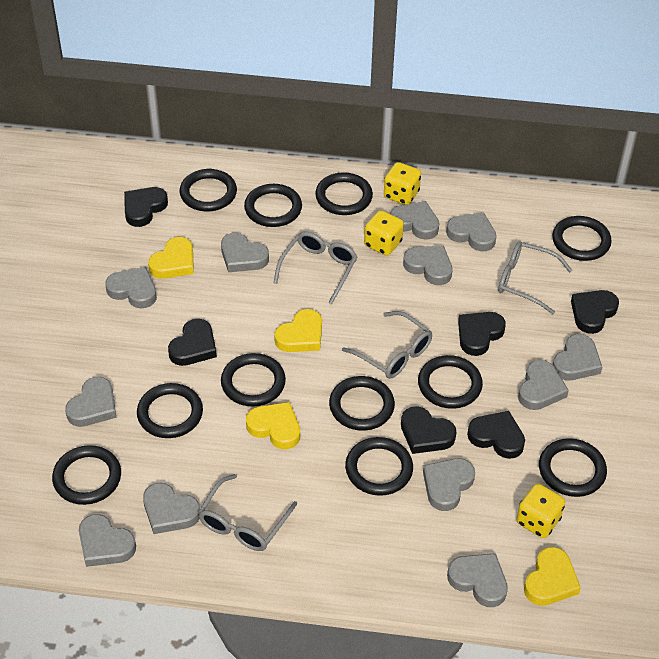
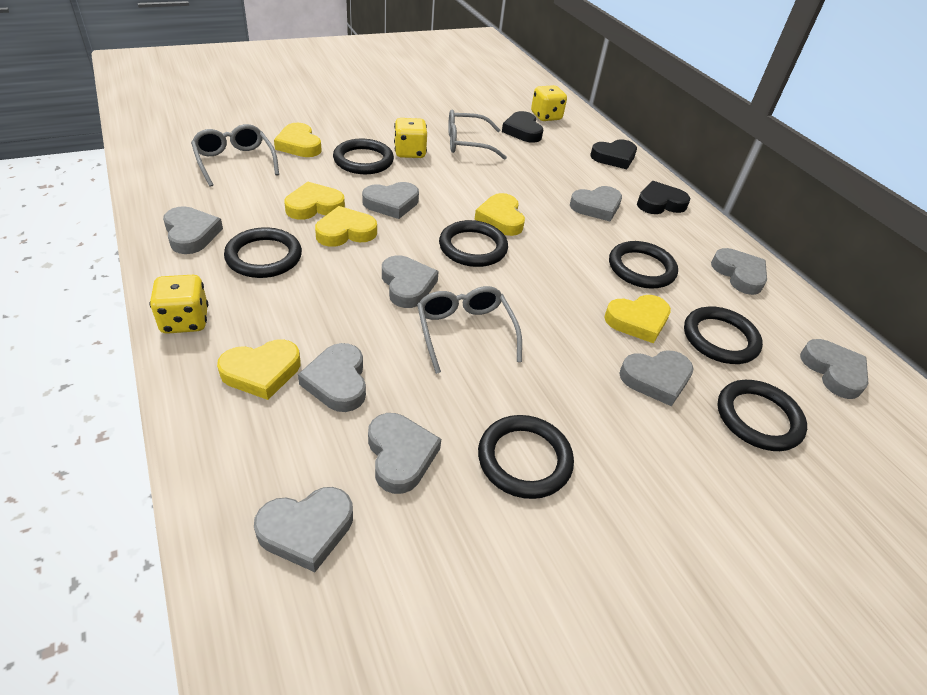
black heart: [124,187,168,227] [168,319,217,366] [401,406,456,454] [458,312,506,356] [467,411,525,459] [571,290,619,334] = 6 -> [502,111,543,143] [590,139,637,169] [637,181,690,214] = 3
black ring: [52,445,121,505] [137,383,203,438] [180,169,237,211] [221,353,286,407] [244,184,302,227] [315,172,373,215] [329,376,395,431] [345,437,413,496] [418,355,483,409] [539,438,607,497] [552,216,612,261] = 11 -> [224,227,302,278] [333,139,394,174] [439,220,508,267] [478,415,574,499] [609,241,678,289] [684,306,763,364] [718,380,807,451] = 7
grey glasses: [198,474,297,551] [274,232,357,304] [342,311,432,379] [498,241,572,314] = 4 -> [191,124,279,187] [417,286,522,374] [448,110,507,160] = 3
grey heart: [65,377,116,427] [79,514,136,567] [105,267,157,308] [143,483,200,534] [221,233,269,272] [390,201,439,240] [403,245,452,285] [423,458,475,511] [446,213,497,251] [447,553,508,607] [518,360,569,410] [553,334,602,380] = 12 -> [163,206,223,254] [254,487,353,572] [298,343,366,412] [362,182,419,219] [368,413,441,494] [382,255,439,308] [570,186,622,221] [619,350,694,406] [711,248,767,295] [800,339,868,399] = 10
yellow heart: [148,237,194,279] [246,402,300,449] [274,309,322,352] [524,547,581,606] = 4 -> [217,339,300,400] [274,123,322,157] [284,182,345,220] [315,206,377,247] [475,193,525,236] [604,295,671,343] = 6

